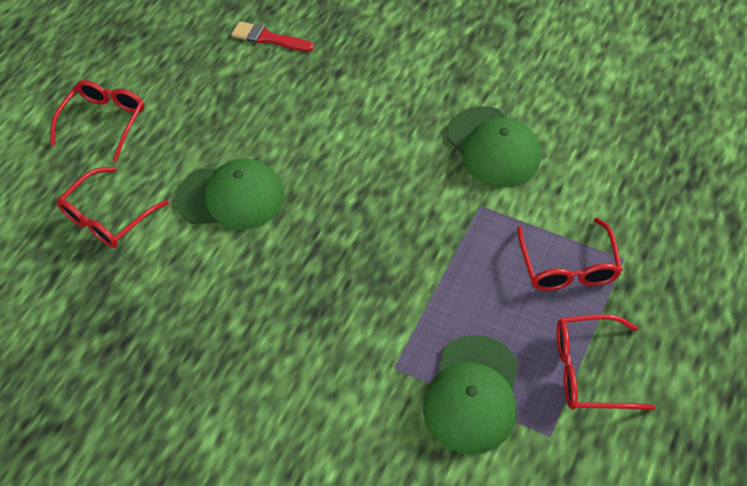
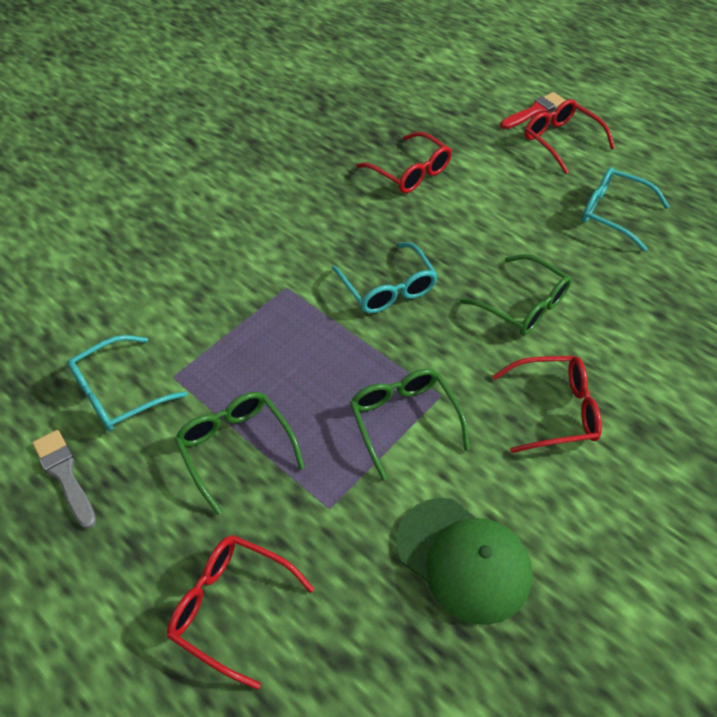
green cap: [176,158,284,230] [423,335,518,454] [447,106,541,187] = 3 -> [396,498,532,625] = 1
green glasses: none = 0 -> [175,392,305,515] [350,369,470,481] [460,254,572,335] = 3
grey brush: none = 0 -> [32,430,96,529] = 1
turquoise glasses: none = 0 -> [67,335,187,431] [332,242,438,313] [582,167,670,251] = 3

